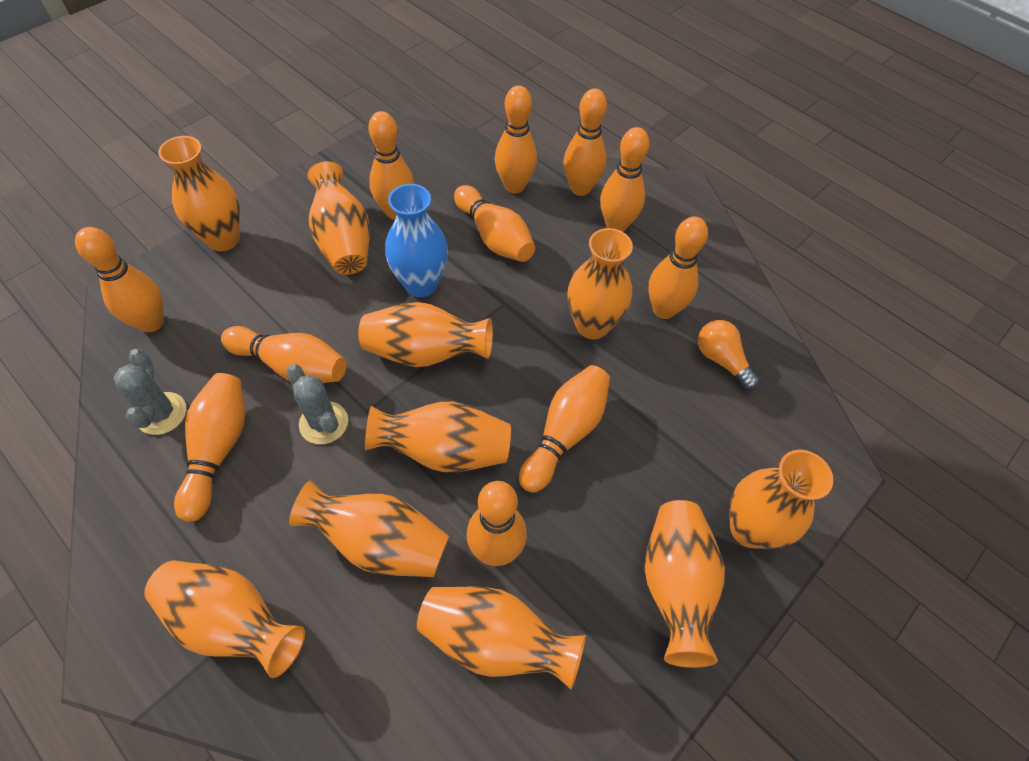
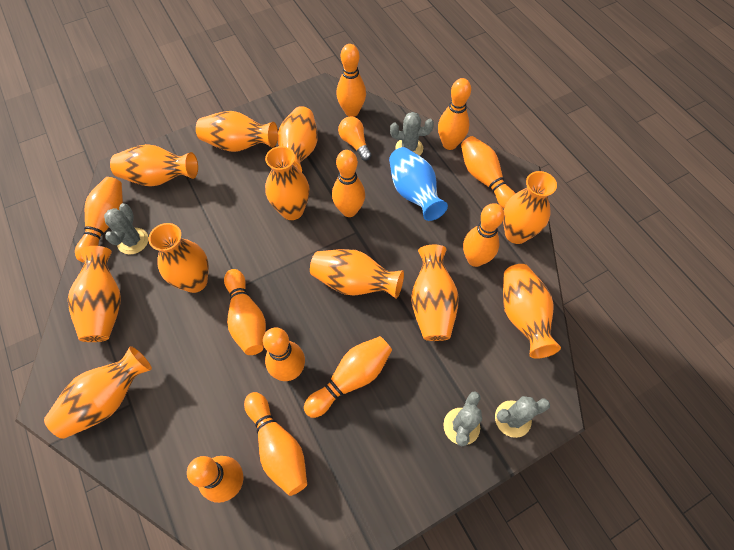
grey cactus: [113,349,186,435] [286,364,348,444] = 2 -> [104,203,149,254] [390,112,434,156] [443,391,482,446] [495,396,550,438] = 4
orange vase: [144,560,305,678] [158,136,240,251] [289,480,449,577] [308,161,370,275] [358,302,493,367] [365,401,511,472] [417,587,586,689] [568,228,633,339] [644,500,725,668] [729,450,833,549] = 10 -> [44,346,152,439] [68,246,121,342] [110,144,198,186] [149,223,209,293] [196,111,278,152] [265,146,309,220] [277,106,318,172] [310,249,404,299] [411,245,459,341] [503,171,557,244] [503,264,561,359] = 11

